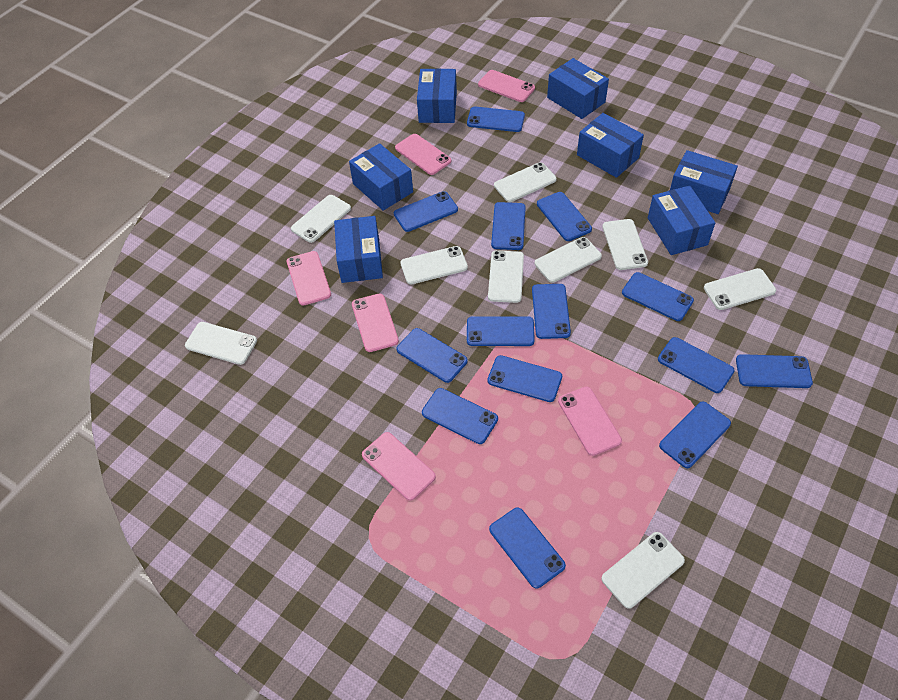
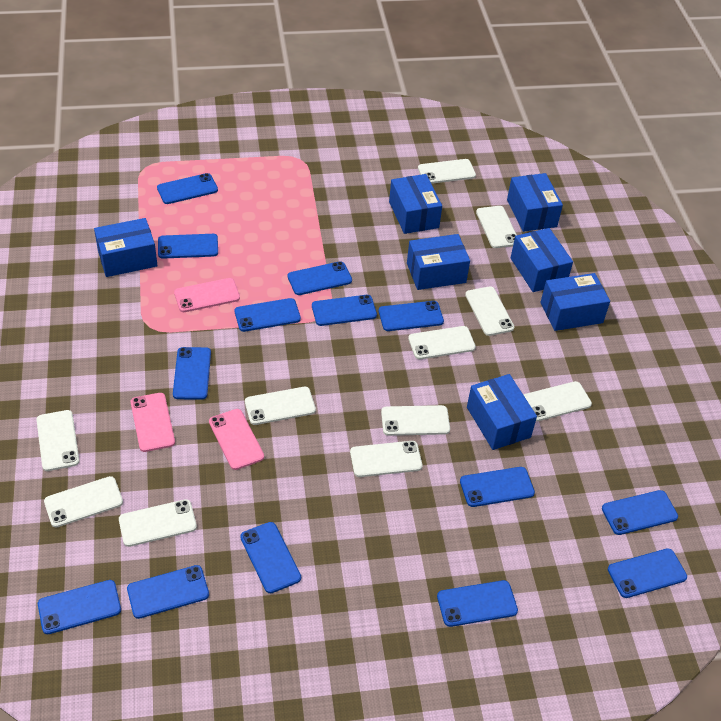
pink phone: [287,251,331,305] [352,293,399,352] [362,432,436,501] [395,134,451,175] [478,70,535,102] [558,387,622,456] = 6 -> [131,393,175,452] [174,278,240,312] [209,409,264,470] = 3
white phone: [185,322,257,365] [291,195,351,243] [400,246,468,284] [488,250,524,303] [494,162,557,202] [535,237,602,283] [601,532,685,609] [602,219,648,270] [704,268,776,310] = 9 -> [37,410,80,471] [44,476,123,527] [119,499,197,547] [245,387,316,425] [350,441,423,477] [381,405,450,436] [408,326,476,359] [418,159,476,184] [465,286,514,336] [476,206,517,248] [524,381,592,421] = 11

